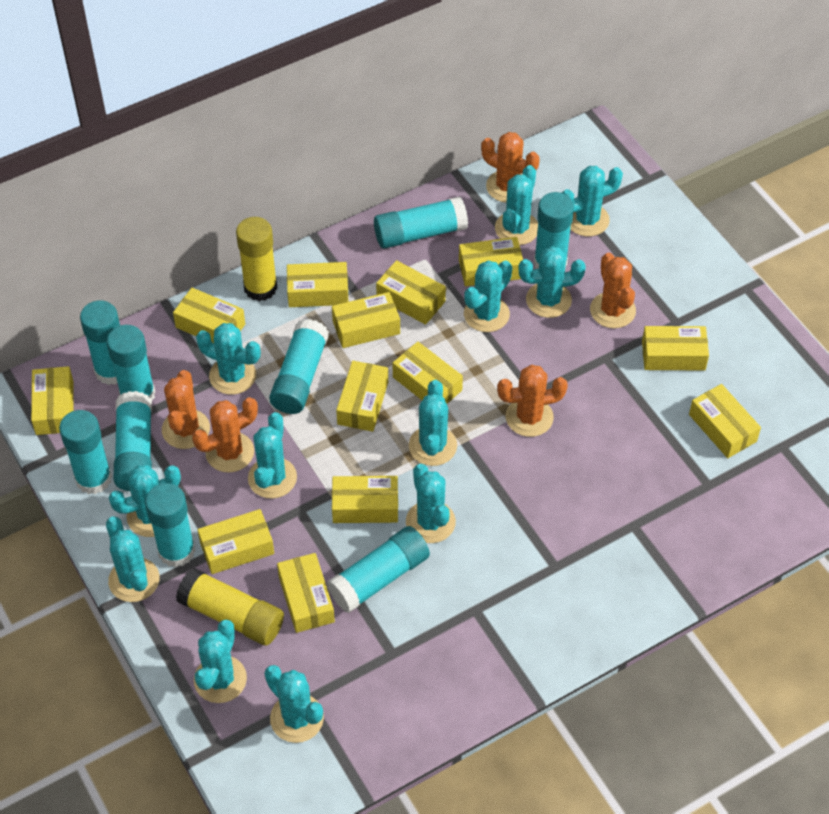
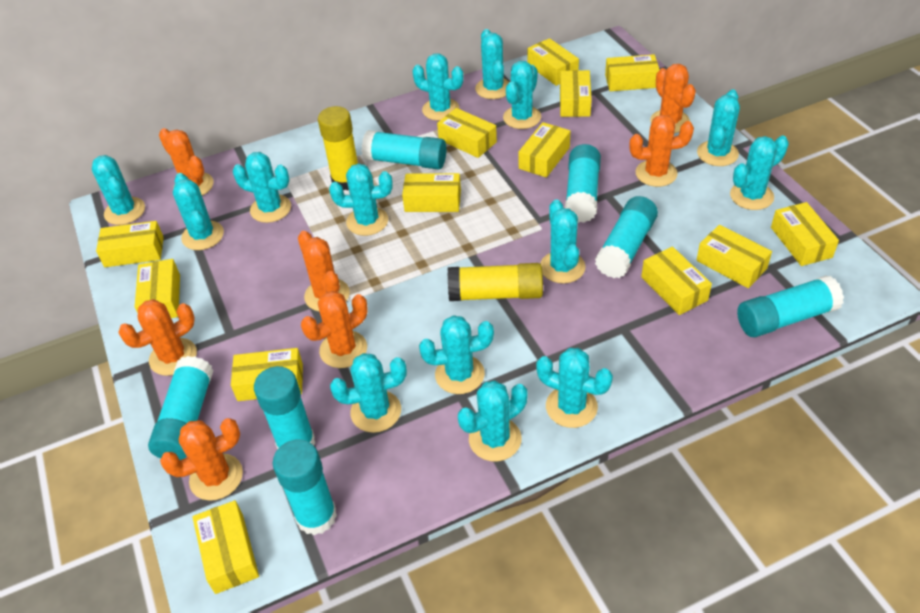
orange cactus: [162,370,210,449] [192,397,258,473] [481,132,540,203] [497,365,568,437] [590,253,636,328] = 5 -> [118,299,197,376] [159,128,214,196] [160,418,243,501] [298,231,350,312] [301,291,368,368] [629,115,694,187] [650,64,696,133] = 7
turquoise cactus: [106,516,159,602] [109,465,181,537] [194,620,247,703] [196,323,261,395] [248,412,297,499] [264,665,324,743] [406,464,456,543] [409,380,457,466] [464,260,512,332] [495,165,538,245] [518,246,586,318] [562,166,623,236] = 12 -> [92,155,145,225] [173,173,224,250] [233,152,291,223] [329,163,392,236] [330,353,407,433] [412,54,464,121] [419,315,494,394] [458,380,527,462] [475,29,509,99] [503,61,541,129] [536,348,613,428] [540,199,586,284] [697,89,740,166] [730,136,789,210] = 14
turquoise glue stick: [59,410,112,494] [80,300,120,385] [107,325,155,402] [114,391,152,491] [145,483,195,567] [269,319,329,414] [327,526,430,613] [374,197,468,249] [534,192,574,270] = 9 -> [148,356,214,460] [254,366,315,450] [273,439,337,535] [362,130,446,170] [565,144,601,223] [595,196,658,278] [737,275,844,337] = 7

